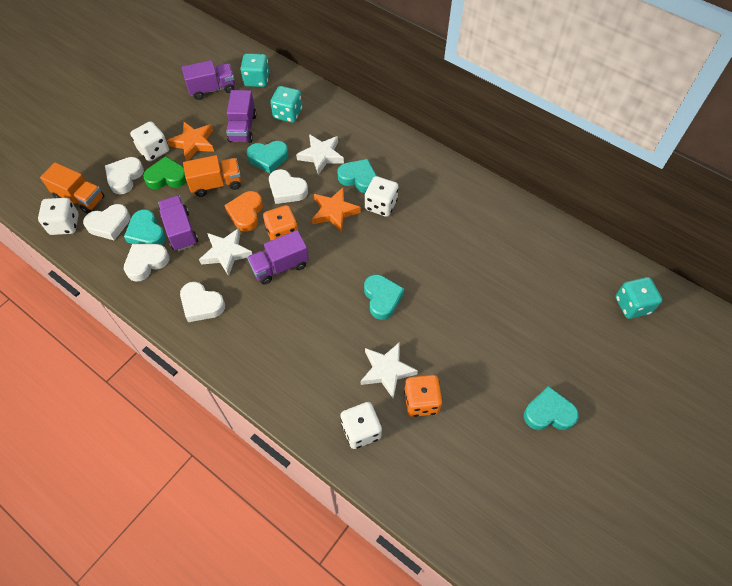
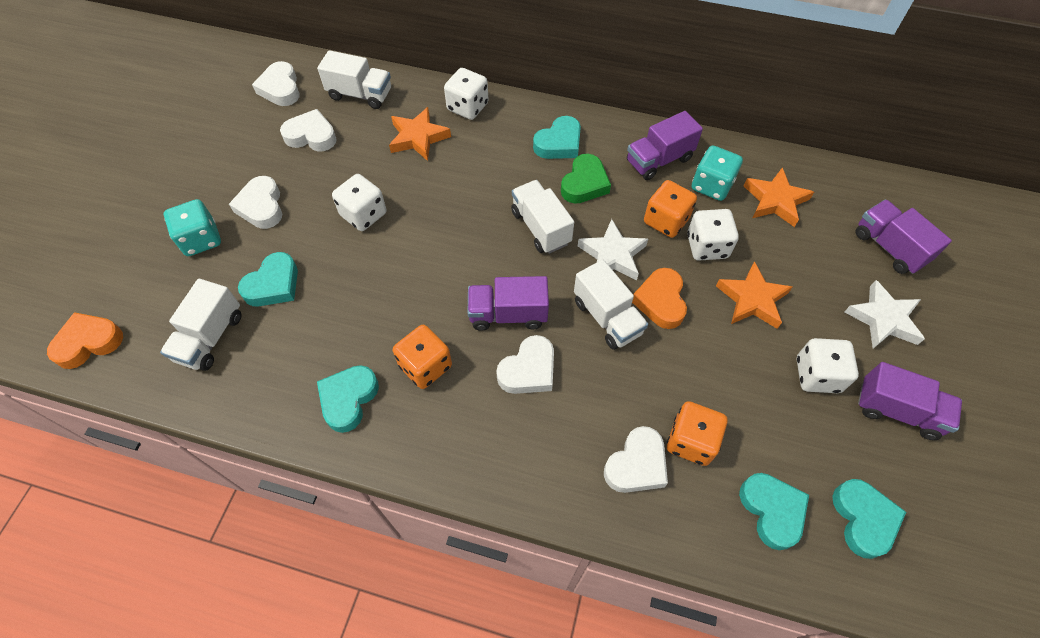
orange dice: [263,205,298,240] [404,375,442,417] = 2 -> [393,325,452,389] [644,180,697,238] [667,401,727,466] = 3
orange heart: [224,191,263,232] = 1 -> [47,312,123,369] [632,268,687,329] = 2
orange star: [167,122,214,161] [312,188,361,232] = 2 -> [389,107,451,161] [716,261,792,329] [744,167,814,227] = 3
orange truck: [40,162,105,214] [183,155,241,197] = 2 -> none = 0
turquoise dice: [240,53,270,87] [270,86,302,123] [615,277,662,319] = 3 -> [164,199,221,256] [692,145,743,201] = 2
white star: [199,228,252,276] [296,134,344,175] [361,342,418,399] = 3 -> [578,219,648,280] [844,280,925,349] = 2
white truck: none = 0 -> [160,279,241,371] [317,50,391,109] [511,180,574,254] [574,260,648,350] = 4

